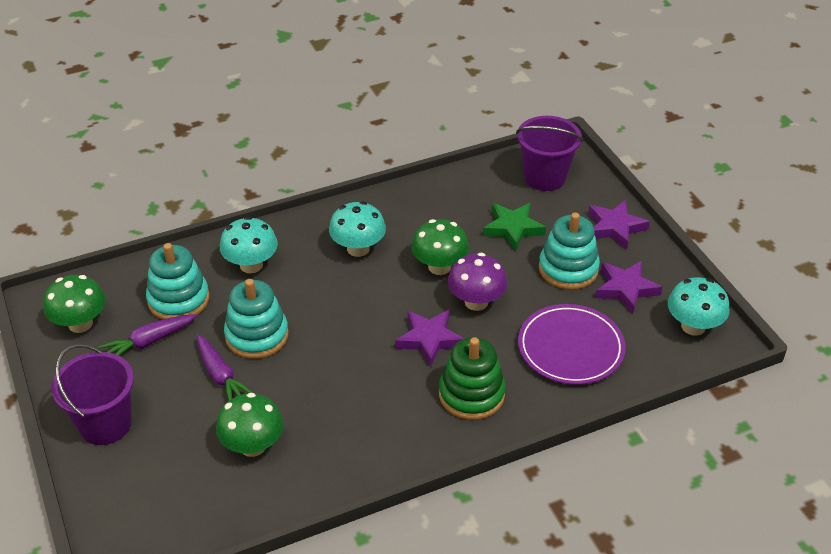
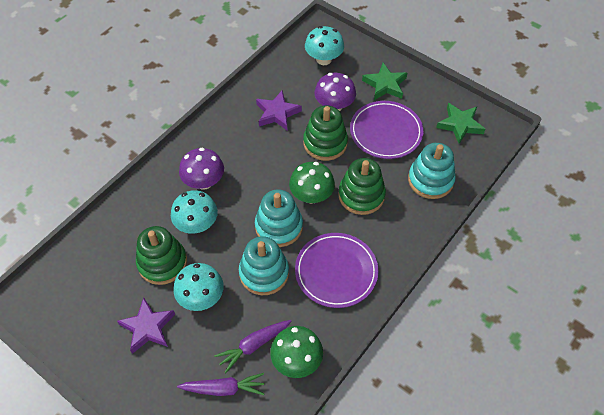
green mushroom: [43,275,106,333] [216,393,284,457] [411,219,469,275] = 3 -> [270,326,323,378] [289,162,335,204] = 2
green stacking toy: [439,337,506,420] = 1 -> [136,226,187,285] [303,105,348,161] [338,158,386,215] = 3
green star: [483,203,546,251] = 1 -> [362,63,407,100] [436,103,485,144] = 2
purple bucket: [51,344,134,445] [516,116,583,191] = 2 -> none = 0
purple mushroom: [448,253,507,311] = 1 -> [179,148,224,190] [315,73,356,111] = 2
purple plate: [518,304,625,385] = 1 -> [295,233,378,308] [350,101,423,159] = 2
purple star: [395,310,464,367] [588,200,650,250] [595,261,662,314] = 3 -> [117,298,175,354] [256,90,302,130] = 2

